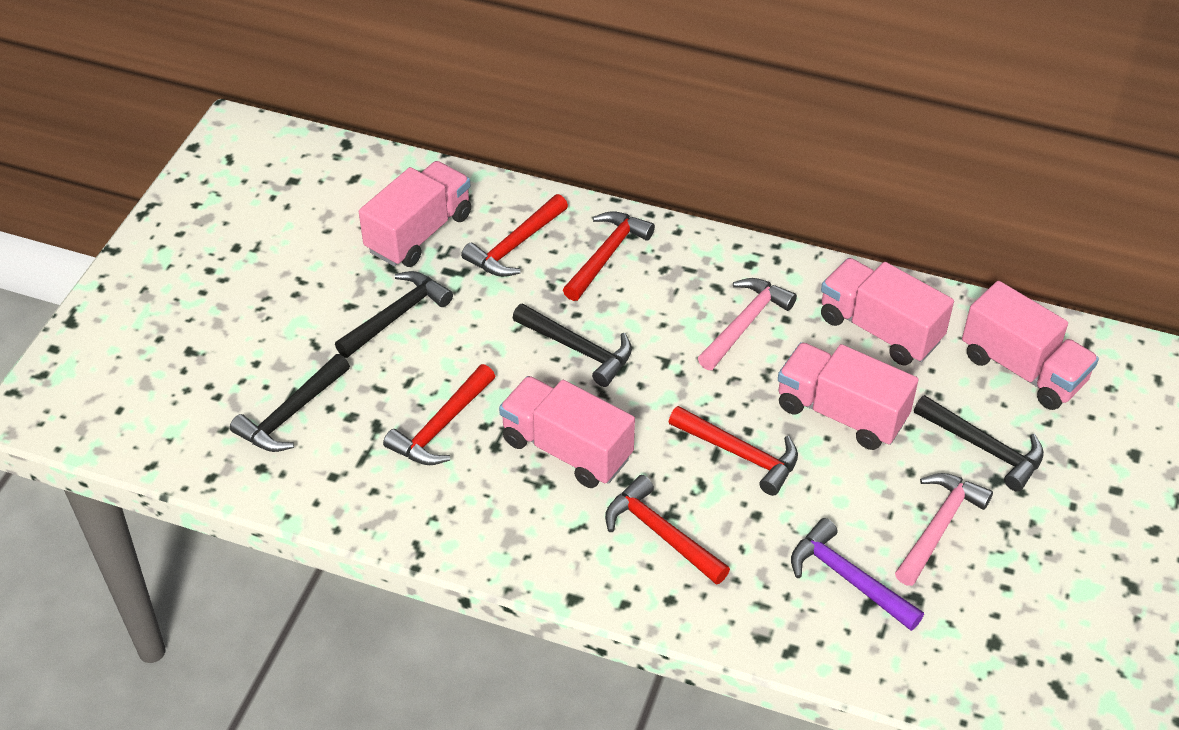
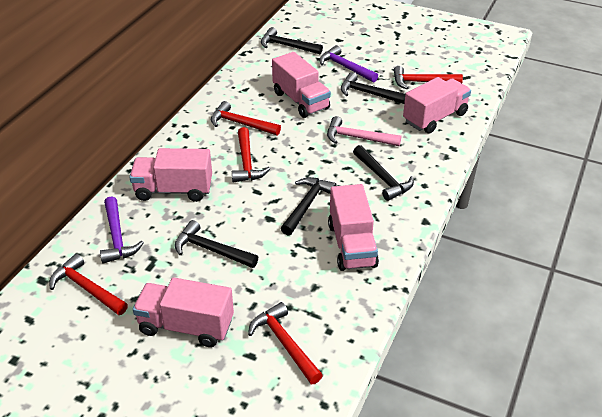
black hammer: [230,354,350,452] [335,271,453,358] [513,303,632,387] [914,395,1044,492] = 4 -> [175,220,258,268] [261,27,323,54] [281,177,337,236] [341,72,405,104] [353,145,414,201] = 5
pink hammer: [698,278,797,370] [895,473,993,586] = 2 -> [327,116,401,146] = 1
purple hammer: [791,518,924,631] = 1 -> [100,196,144,264] [319,45,378,83] = 2

